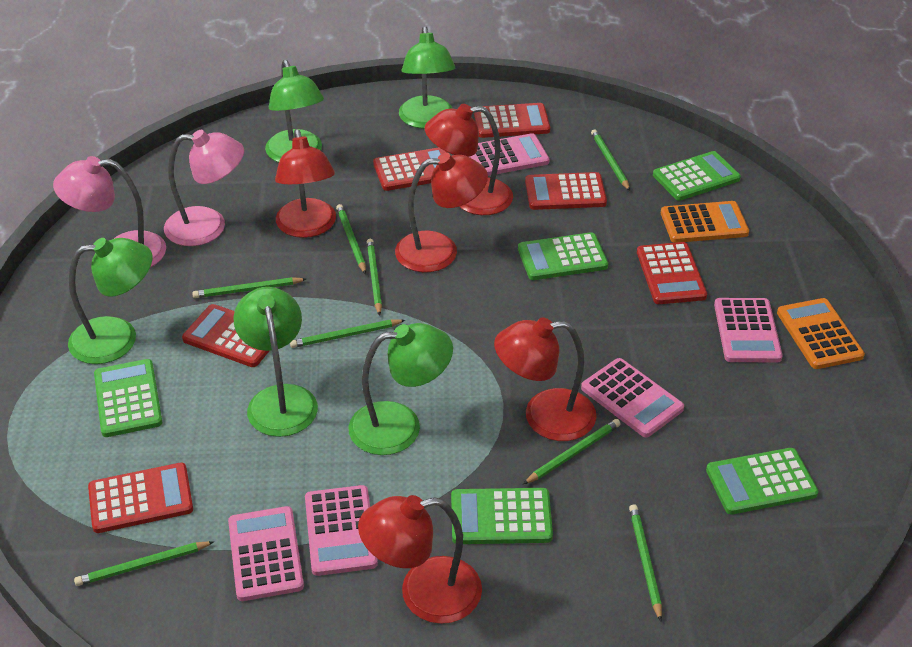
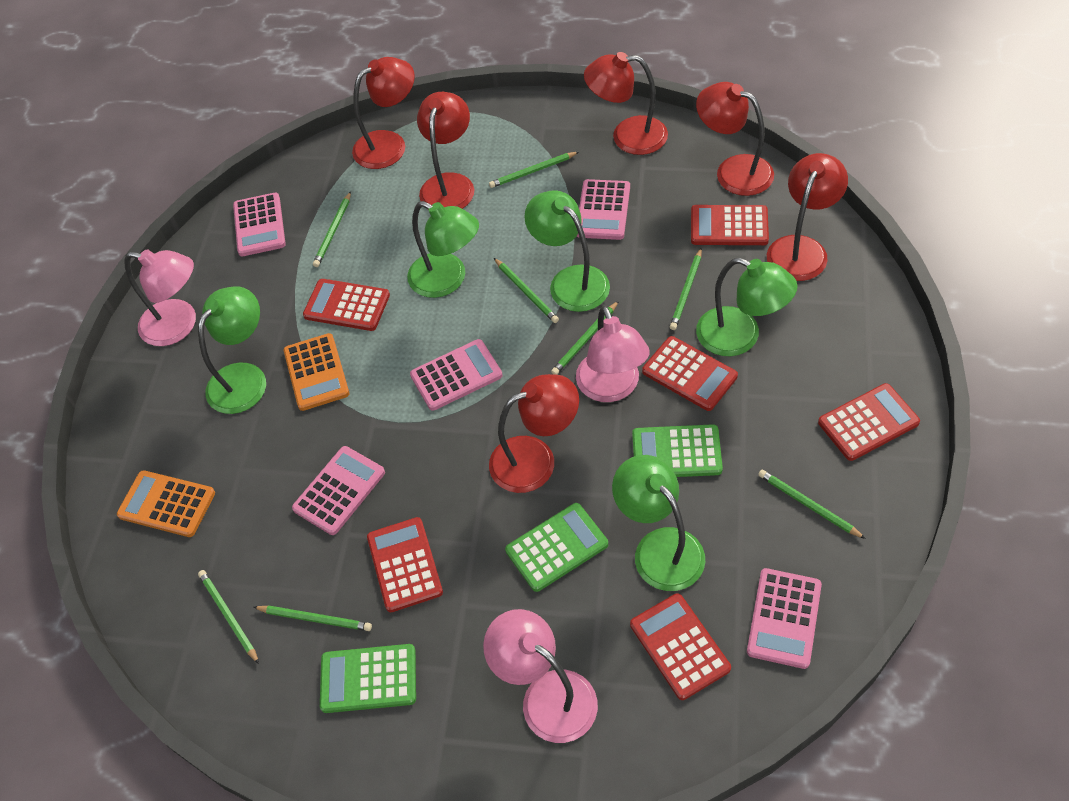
green calculator: [94,359,162,437] [451,488,553,544] [518,232,608,280] [653,151,741,201] [706,448,818,514] = 5 -> [320,644,416,713] [505,503,608,592] [632,424,723,477] = 3
pink lamp: [53,156,166,267] [164,130,244,246] = 2 -> [124,249,196,346] [483,609,598,743] [576,306,650,402] = 3
red lamp: [275,129,336,238] [358,495,482,624] [395,153,488,272] [424,104,513,215] [494,317,596,441] = 5 -> [352,57,415,169] [417,92,474,209] [489,374,579,493] [584,52,668,155] [696,82,774,196] [767,153,848,281] = 6

